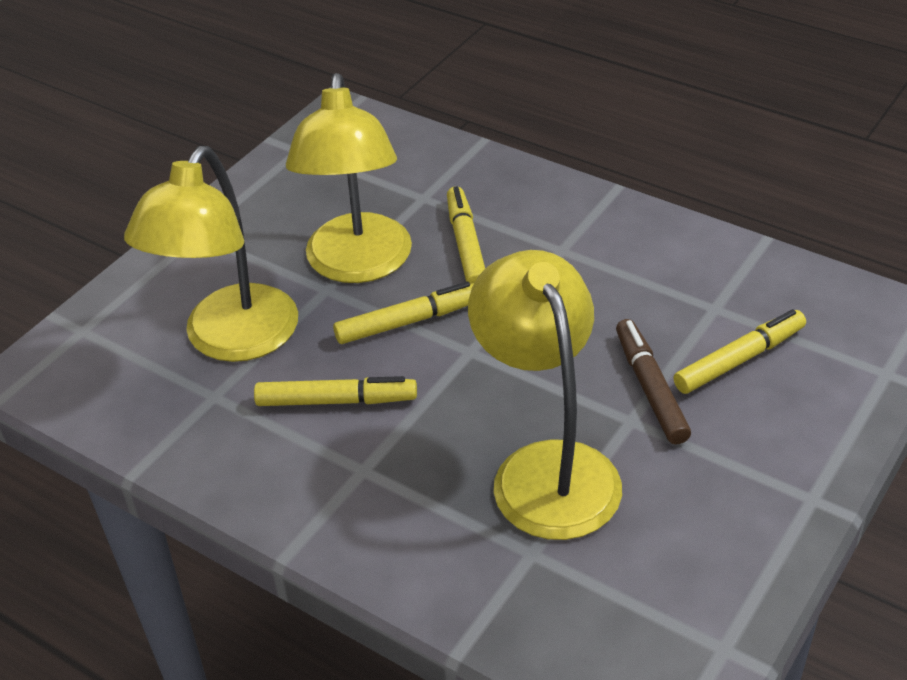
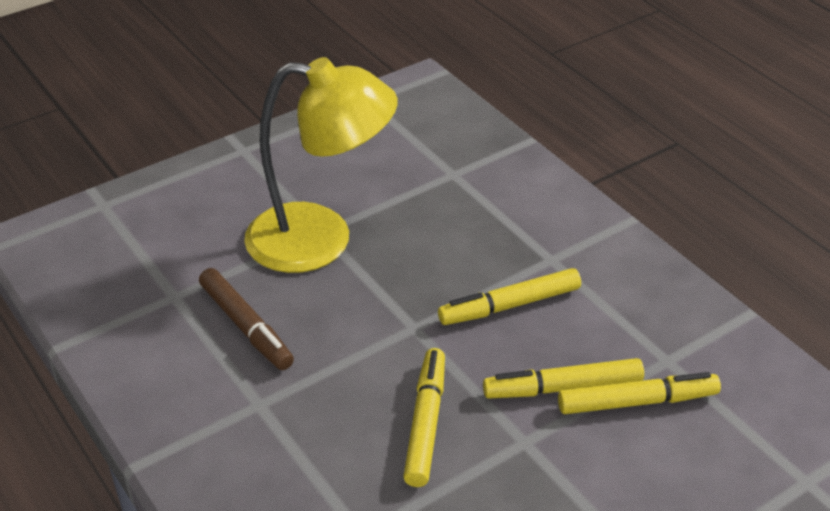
yellow lamp: [124,146,298,362] [286,73,412,283] [468,250,622,540] = 3 -> [244,57,398,273] = 1

